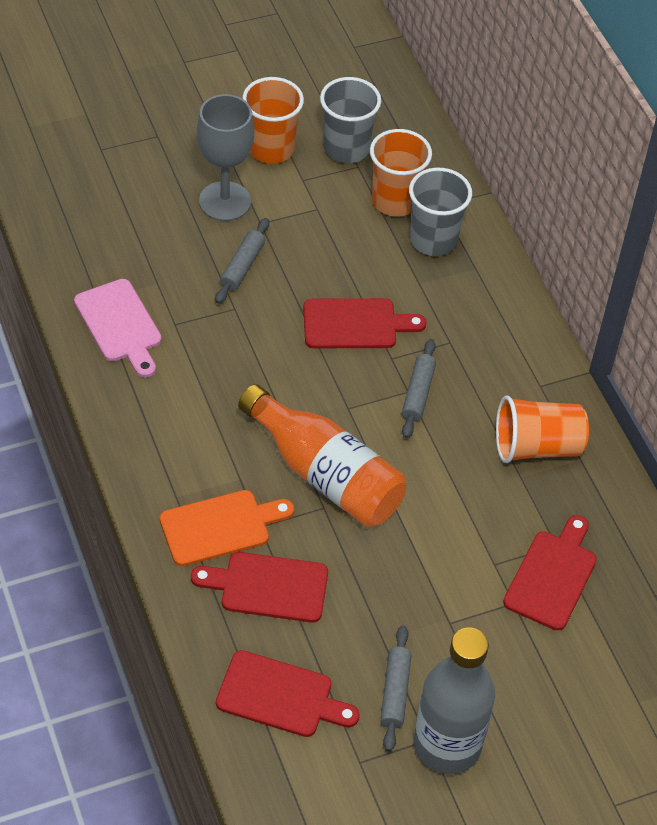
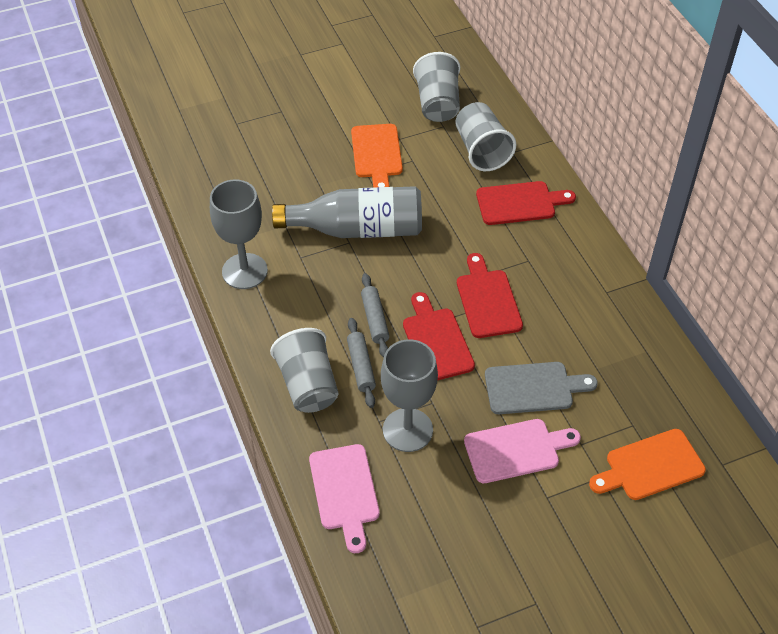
grey cup: [320,77,381,163] [409,167,472,256] = 2 -> [270,328,338,413] [413,52,460,122] [455,102,516,171] = 3
grey cutting board: none = 0 -> [485,362,598,414] = 1
grey goblet: [197,94,254,221] = 1 -> [210,179,268,289] [381,339,438,452] = 2
grey rolling pin: [215,218,269,304] [380,625,412,752] [402,339,436,438] = 3 -> [347,318,376,408] [361,273,389,357] = 2
orange bottle: [238,384,406,527] = 1 -> none = 0
orange cup: [242,77,304,164] [370,129,432,217] [496,396,589,463] = 3 -> none = 0
orange cutting board: [160,490,294,566] = 1 -> [351,124,403,188] [589,429,706,500] = 2
pink cutting board: [74,279,162,378] = 1 -> [309,444,380,553] [464,419,581,483] = 2
red cutting board: [191,552,328,623] [216,650,360,737] [303,298,427,349] [503,515,597,630] = 4 -> [403,292,475,381] [457,253,523,338] [476,181,576,225] = 3

